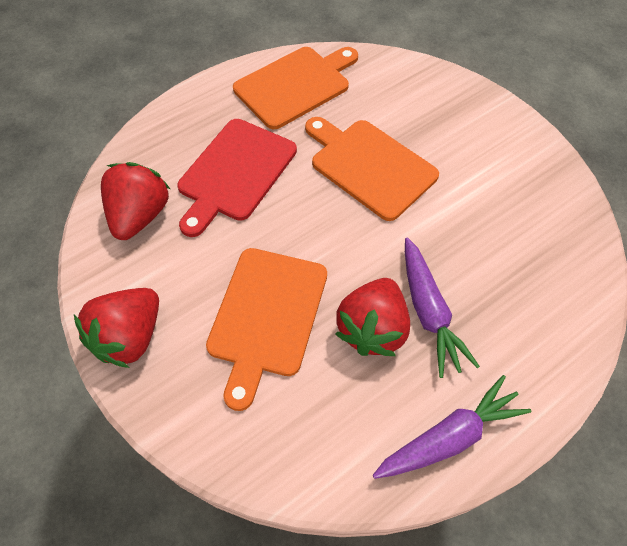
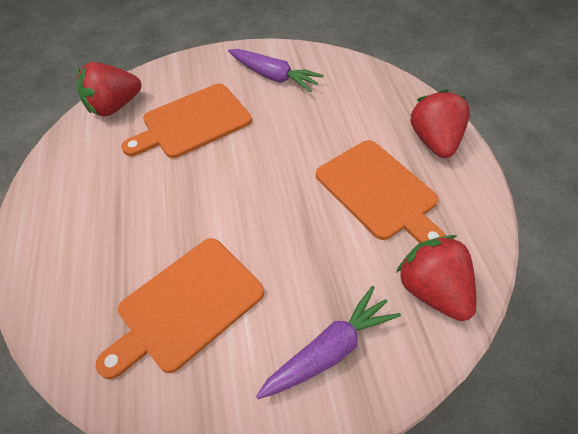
red cutting board: [177,119,297,237] = 1 -> none = 0

